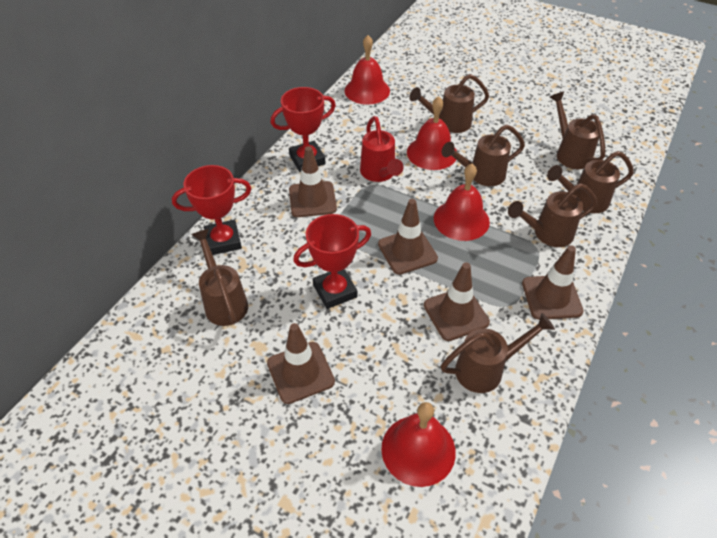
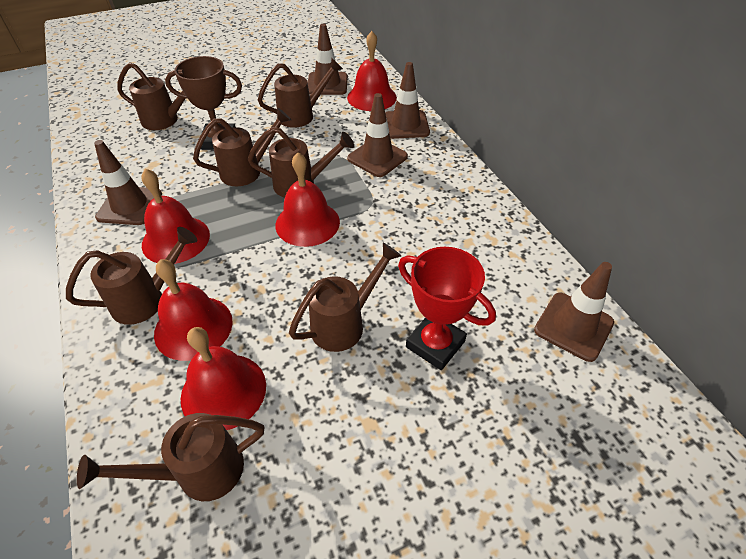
brown trophy: none = 0 -> [165,56,242,150] = 1
red bell: [344,35,390,105] [381,402,456,487] [407,96,457,170] [434,164,490,241] = 4 -> [141,168,210,264] [154,259,233,361] [181,327,266,430] [275,152,340,247] [347,31,397,111] = 5
red trophy: [172,165,251,255] [271,87,336,172] [293,214,371,309] = 3 -> [398,247,496,370] = 1
red watering can: [360,116,403,182] = 1 -> none = 0

